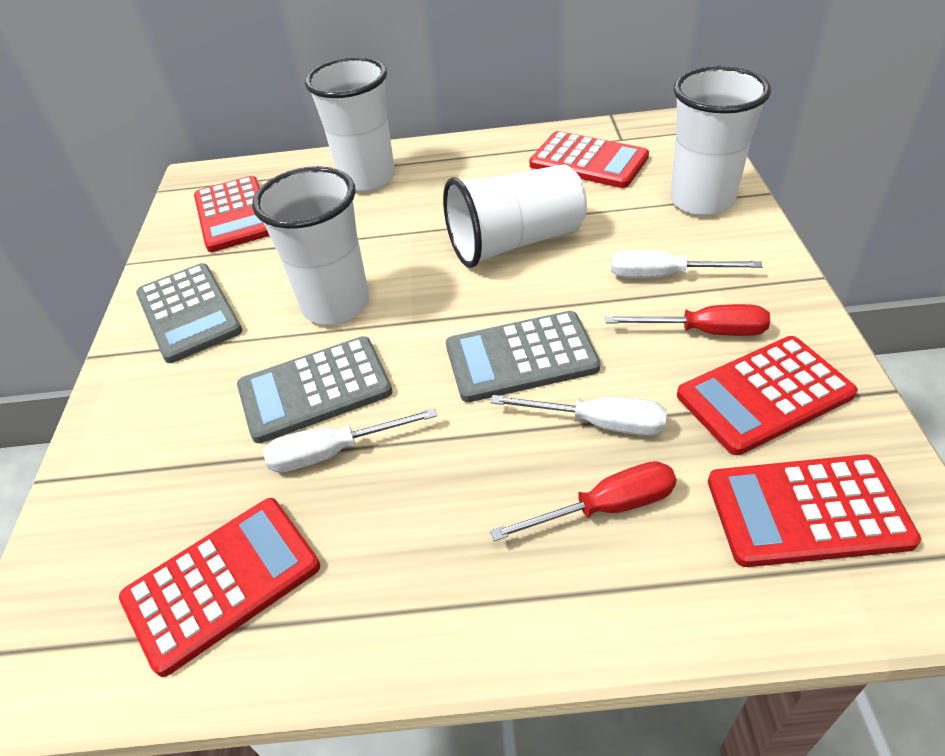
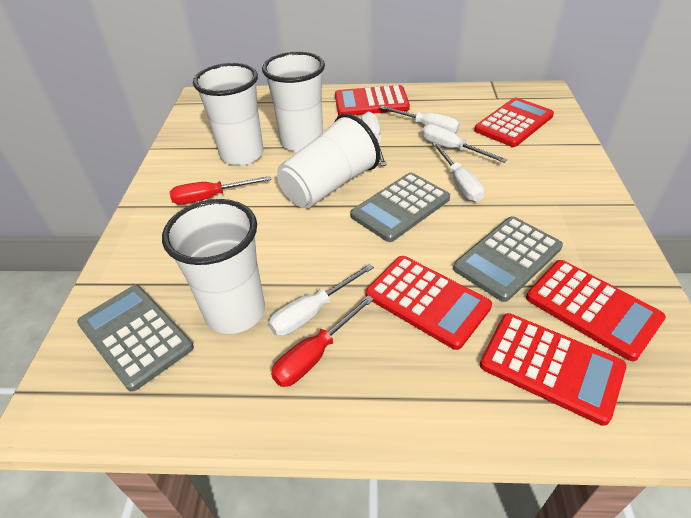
white screwdriver: [263,408,437,472] [490,395,667,436] [611,250,763,278] = 3 -> [269,264,374,336] [361,112,387,166] [380,106,460,133] [422,124,507,163] [432,142,485,202] = 5

